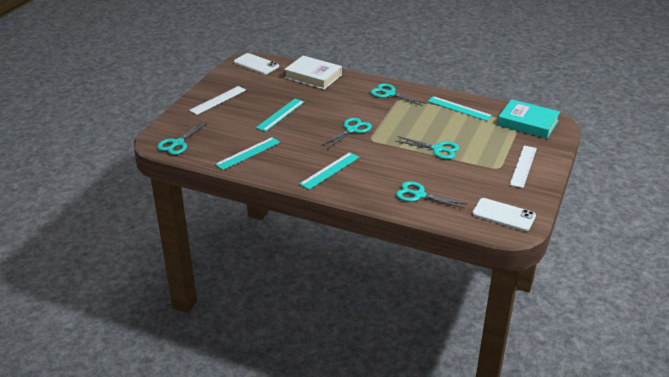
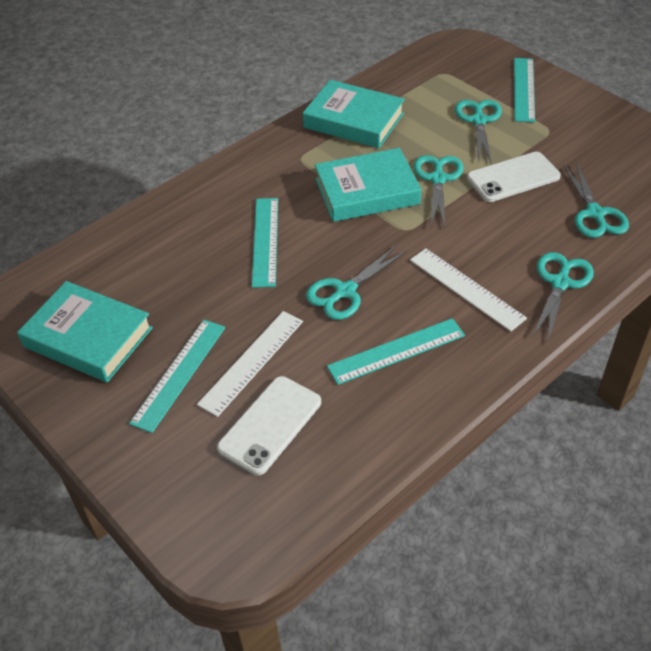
turquoise book: [497,99,560,139] = 1 -> [17,281,153,382] [303,80,405,148] [315,148,421,222] = 3
white book: [284,56,342,89] = 1 -> none = 0

